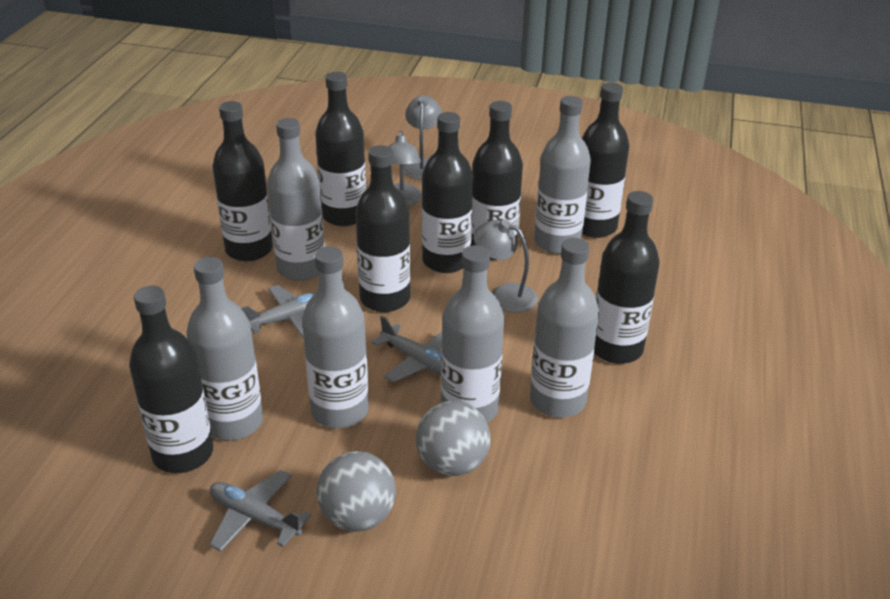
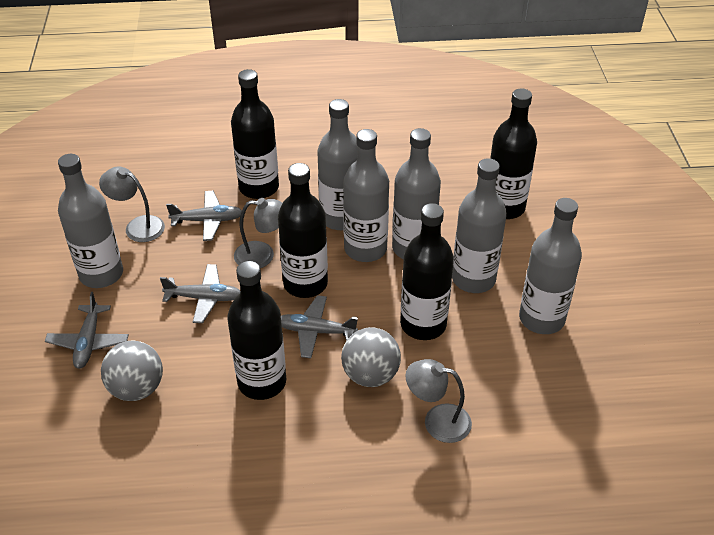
black bottle: [129,286,213,473] [212,101,273,261] [315,72,366,226] [355,145,410,312] [422,112,473,273] [471,101,523,260] [582,82,630,238] [594,191,660,364] = 8 -> [227,261,286,400] [231,69,279,199] [278,163,328,298] [400,203,454,340] [490,89,537,219] = 5
grey plane: [209,470,311,552] [241,285,315,339] [372,316,442,383] = 3 -> [45,292,129,369] [160,264,240,323] [166,191,242,241] [281,295,358,358] = 4

